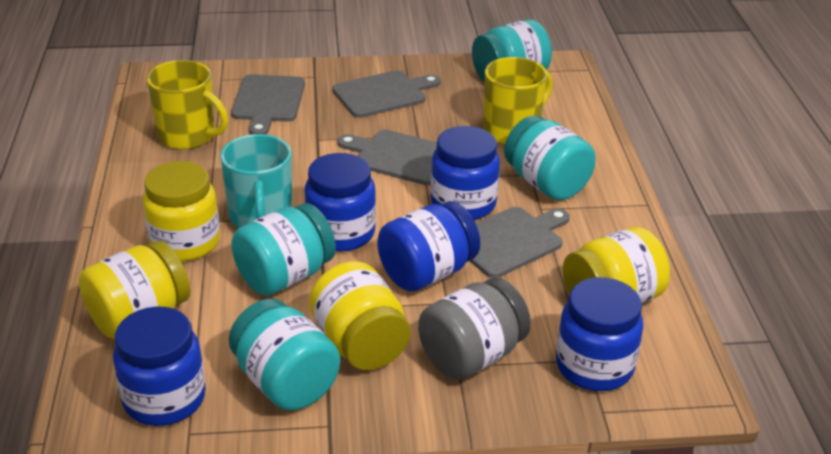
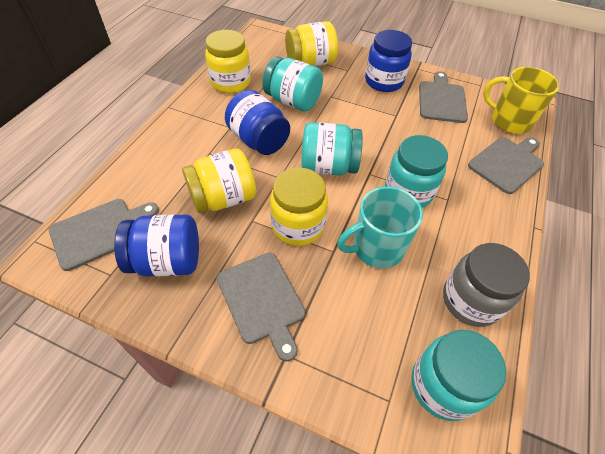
blue jar: [113,307,206,426] [305,153,376,252] [377,201,480,292] [431,126,500,220] [556,277,643,391] = 5 -> [114,214,199,276] [225,90,290,155] [365,30,412,92] = 3
yellow mug: [147,60,228,150] [483,57,553,144] = 2 -> [483,67,560,134] = 1

